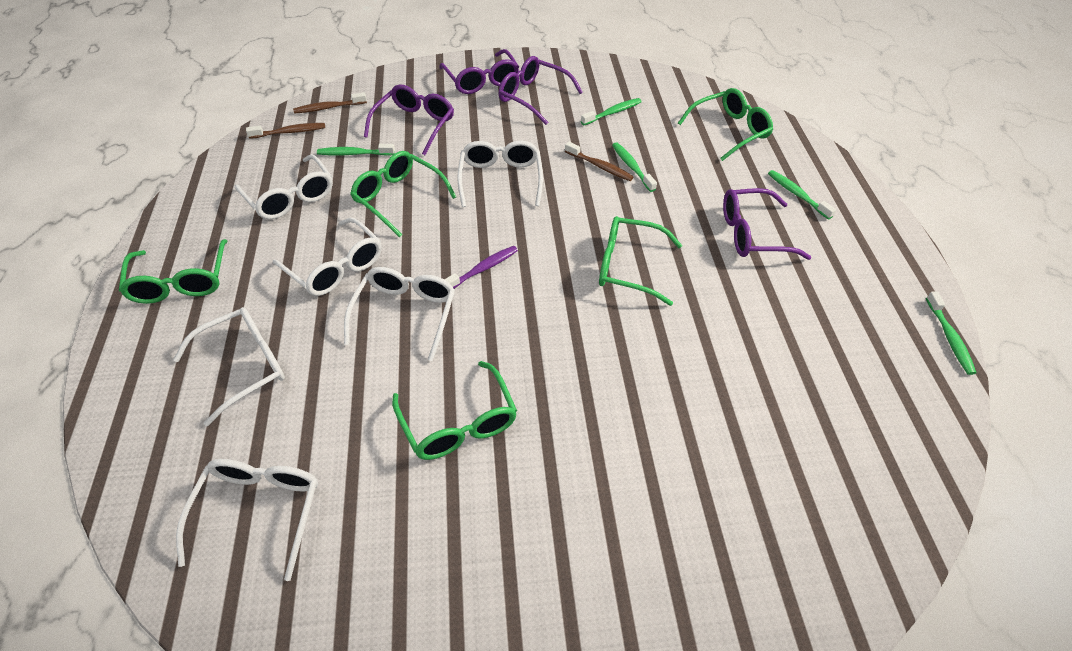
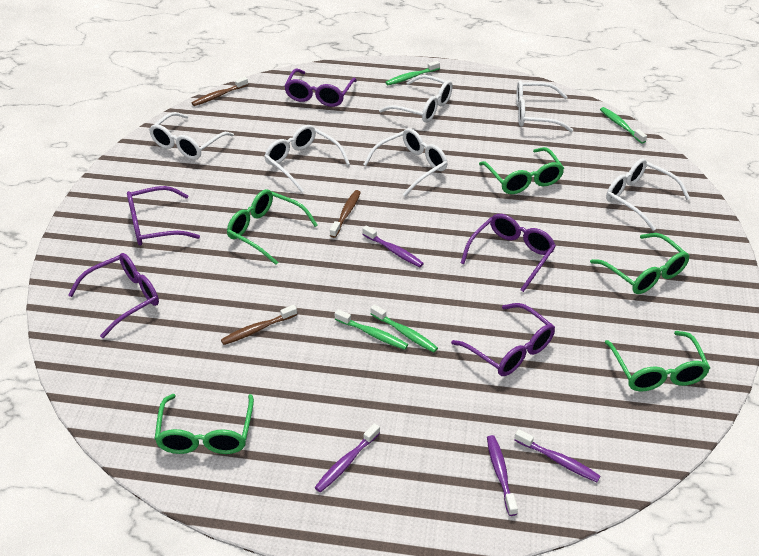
green toothbrush: [317,144,395,156] [581,98,642,125] [612,142,657,192] [768,170,836,219] [926,291,976,375] = 5 -> [335,309,408,350] [370,304,438,353] [385,61,440,85] [600,107,647,144] = 4
purple glasses: [364,84,454,155] [439,49,519,94] [498,56,583,125] [723,188,811,260] = 4 -> [68,253,159,338] [127,186,200,245] [284,69,357,107] [451,303,555,376] [461,214,556,292] = 5
purple toothbrush: [444,246,518,289] = 1 -> [314,423,380,492] [362,225,424,267] [487,435,518,516] [514,429,601,482] = 4

